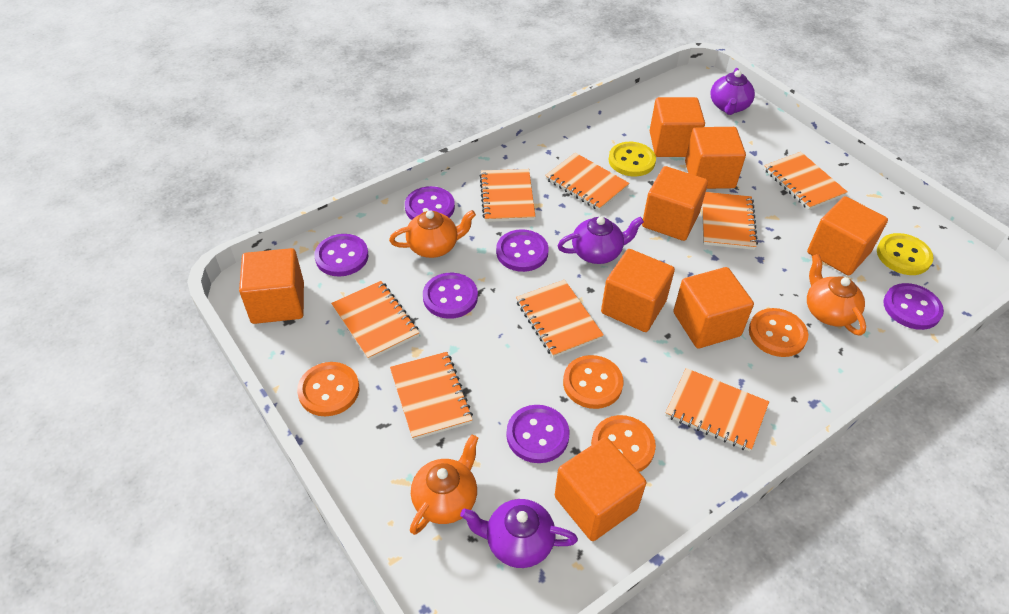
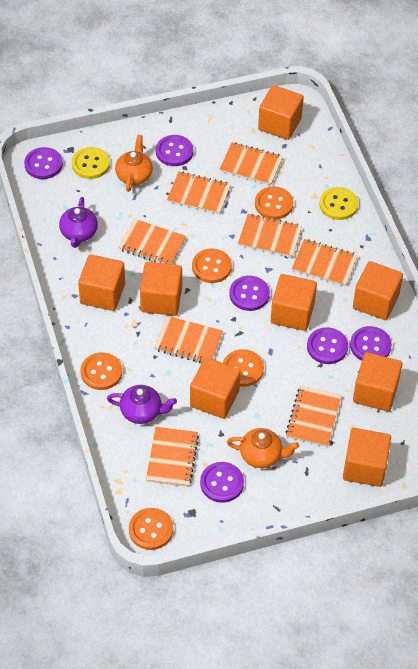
orange button: [297,362,359,416] [563,355,624,409] [591,415,656,472] [749,308,808,357] = 4 -> [81,352,122,390] [129,508,173,550] [192,248,232,283] [223,349,264,387] [255,187,294,219] = 5
orange teapot: [389,210,476,258] [410,434,478,535] [807,254,866,336] = 3 -> [115,135,153,192] [227,428,299,468] = 2
purple teapot: [460,499,578,568] [557,217,644,264] [711,68,755,115] = 3 -> [59,197,98,248] [107,385,177,424] = 2

